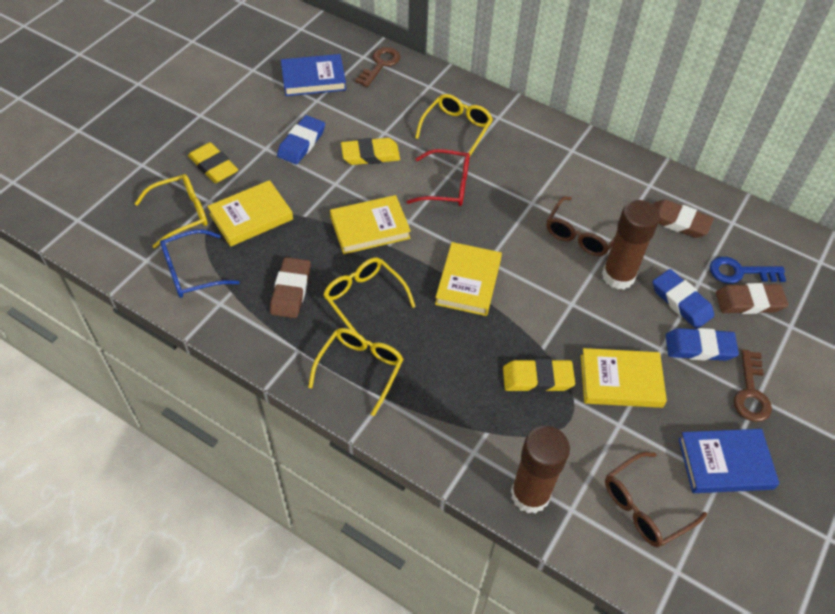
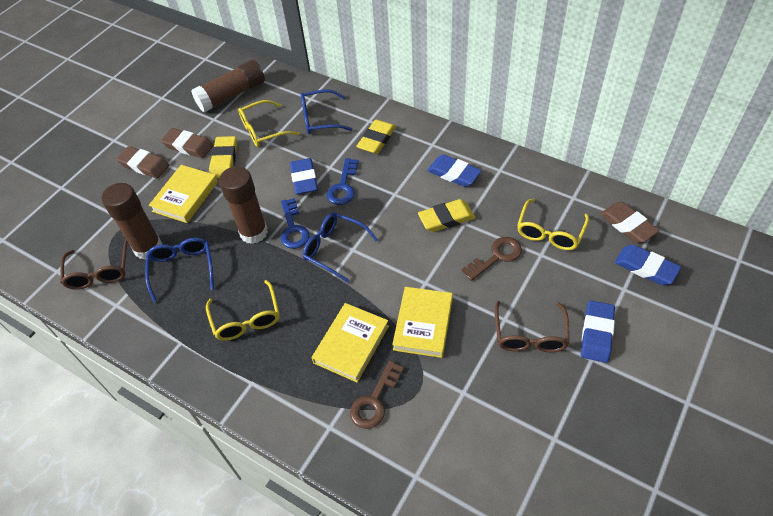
blue book: [281,54,346,96] [678,429,780,493] = 2 -> none = 0
blue eraser: [277,115,325,164] [653,269,714,329] [666,328,739,361] = 3 -> [290,158,318,195] [427,154,482,187] [581,300,615,363] [615,245,681,285] = 4
blue glasses: [160,229,240,298] = 1 -> [145,238,214,302] [301,89,352,134] [303,212,378,283] = 3
blue key: [710,257,786,284] = 1 -> [281,198,310,249] [327,158,359,205] = 2
brown glue stick: [511,426,570,514] [602,200,660,290] = 2 -> [102,183,162,260] [191,60,265,112] [219,166,268,244] = 3
red glasses: [406,149,470,206] = 1 -> none = 0
yellow book: [207,180,293,247] [330,195,411,254] [435,242,502,316] [581,348,667,408] = 4 -> [149,165,218,223] [312,303,389,383] [392,287,453,358] = 3
yellow glasses: [134,174,208,248] [308,328,404,416] [323,257,416,333] [415,94,493,156] = 4 -> [206,280,279,341] [238,100,300,147] [517,199,589,250] = 3

